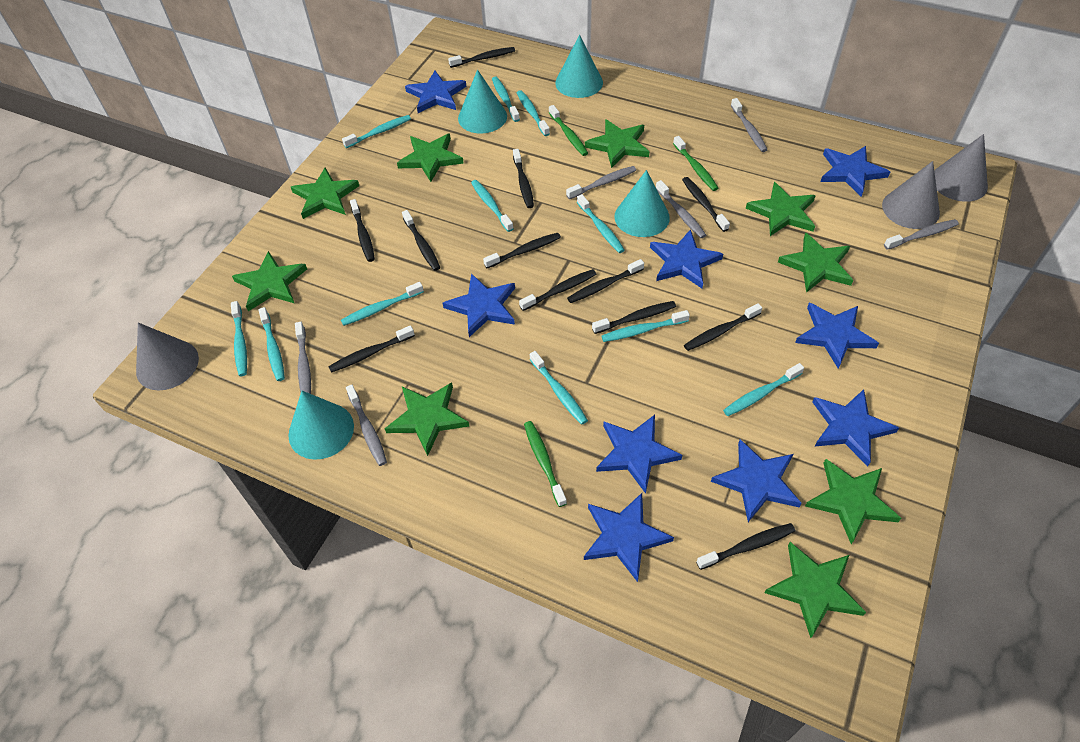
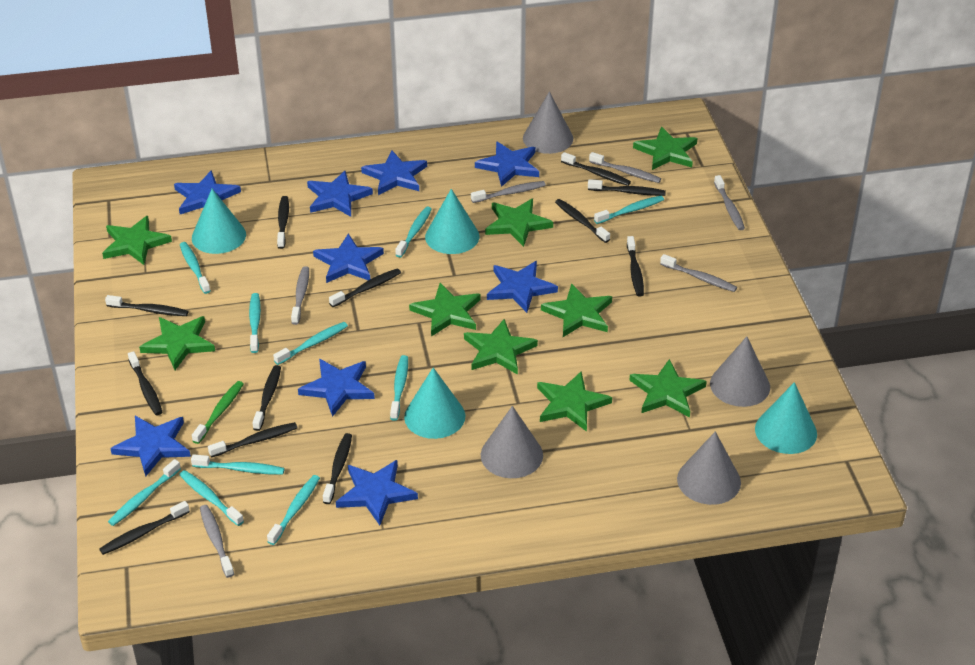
green toothbrush: [524,421,567,507] [549,105,588,156] [673,136,718,191] = 3 -> [192,381,244,444] = 1
grey cone: [136,323,199,391] [882,161,940,229] [934,134,988,202] = 3 -> [481,406,543,478] [523,92,573,154] [677,431,741,505] [710,336,770,407] = 4
turquoise toothbrush: [231,301,247,376] [258,307,285,381] [341,282,424,326] [342,115,411,148] [471,180,514,232] [492,76,520,122] [517,90,550,136] [530,351,588,425] [577,194,625,253] [602,310,690,342] [723,363,804,416] = 11 -> [108,459,181,526] [179,470,244,526] [180,242,211,294] [191,454,285,475] [249,293,261,353] [267,475,320,545] [273,322,348,365] [390,355,408,421] [395,206,432,258] [594,196,664,224] = 10

